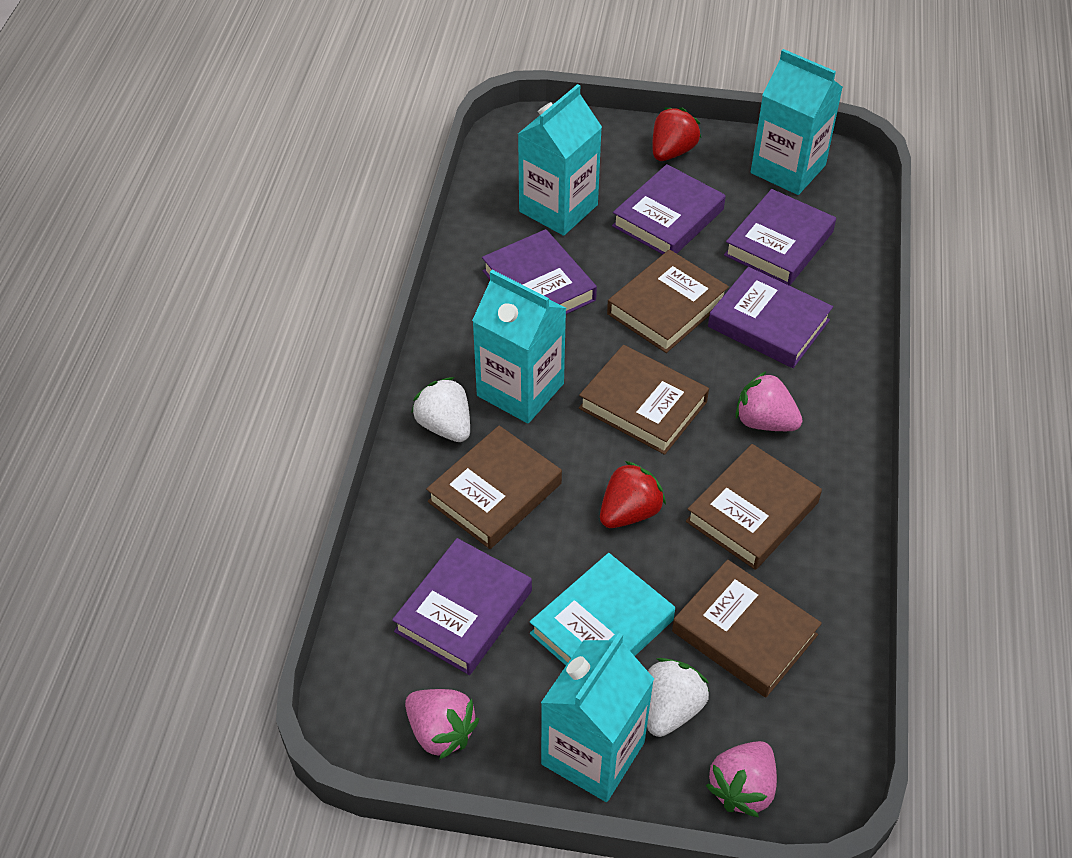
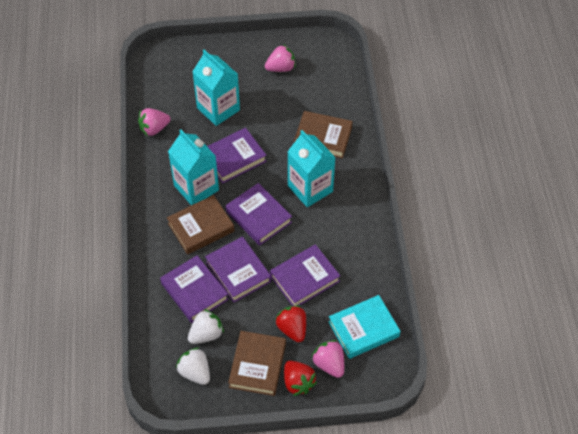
brown book: [426,425,562,549] [579,345,709,455] [607,250,729,353] [672,560,822,698] [686,444,822,570] = 5 -> [167,195,235,255] [228,331,286,396] [294,111,353,158] = 3
turquoise carton: [472,270,566,423] [518,84,602,236] [541,633,654,802] [751,49,843,195] = 4 -> [168,129,219,205] [192,50,240,126] [288,130,336,207] = 3

